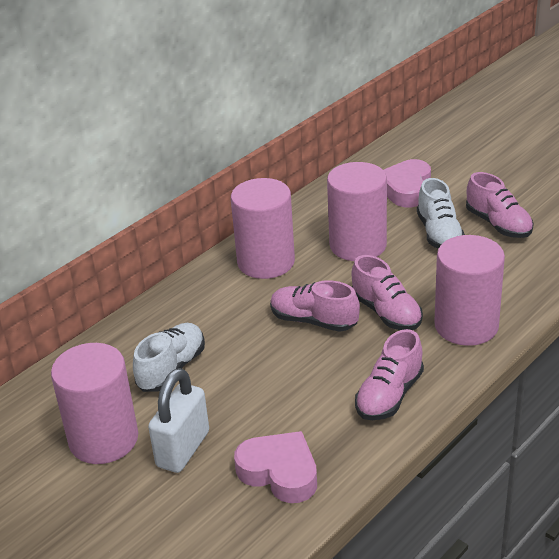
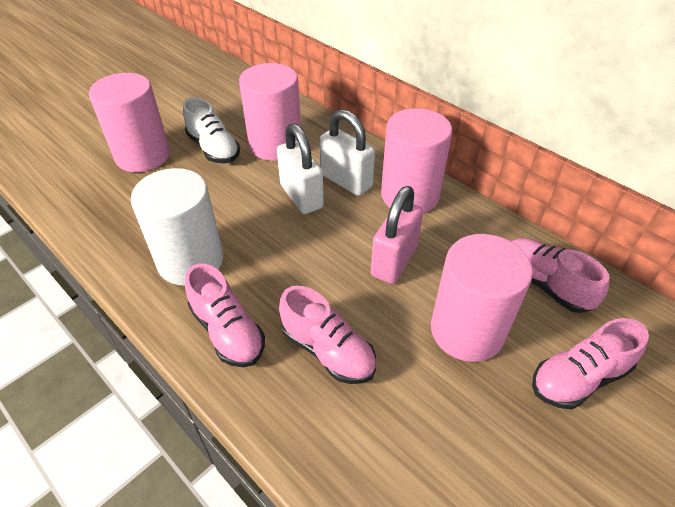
pink heart: [234,431,317,503] [383,159,431,207] = 2 -> none = 0
pink padlock: none = 0 -> [371,186,423,284] = 1
white cylinder: none = 0 -> [131,168,223,286] = 1
white padlock: [148,368,209,473] = 1 -> [277,123,324,214] [320,109,375,196] = 2
white shoe: [133,323,205,392] [417,178,465,249] = 2 -> [183,97,240,164] = 1

